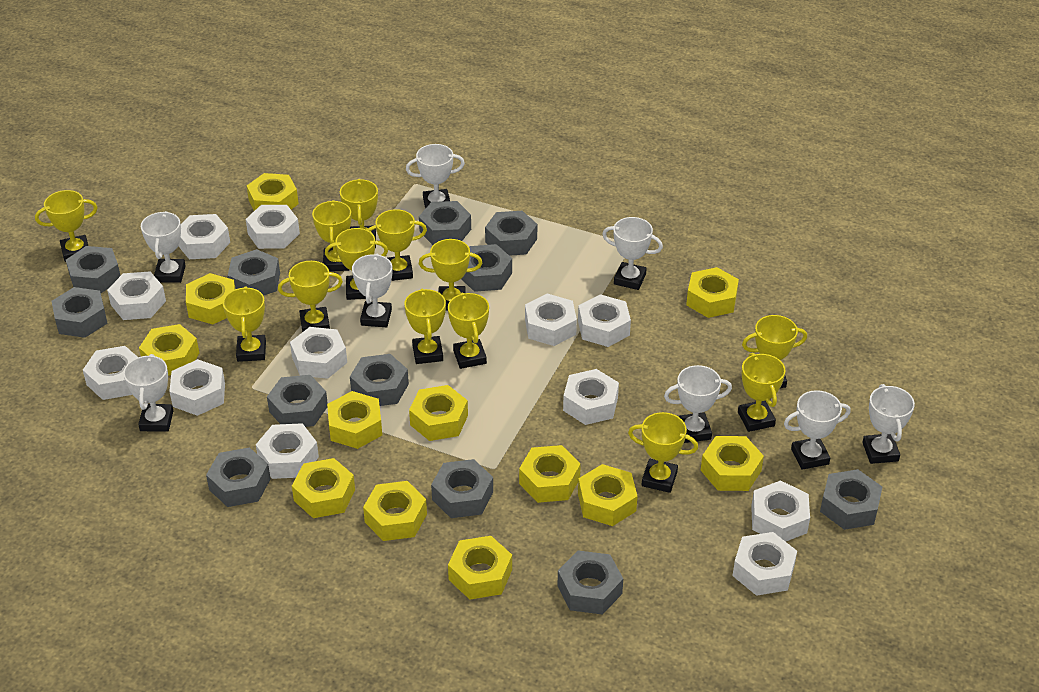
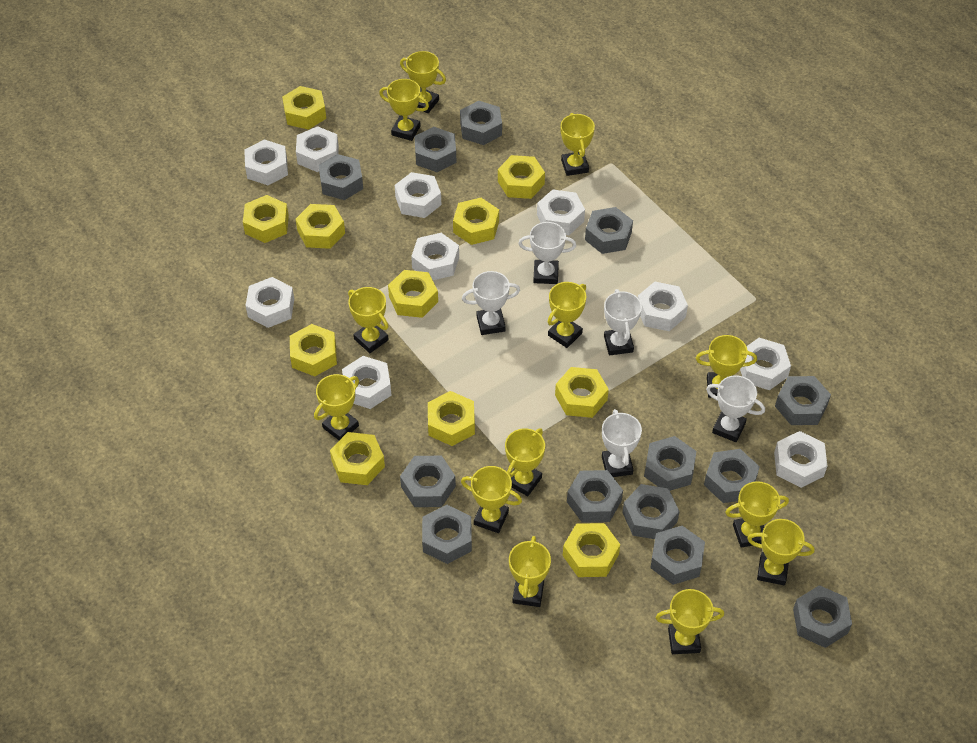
grey nut: [52,287,108,338] [66,246,121,293] [206,447,271,507] [228,249,280,296] [267,375,328,427] [350,354,409,406] [419,201,471,245] [431,459,493,518] [461,244,512,292] [485,211,537,256] [557,551,623,615] [820,469,882,530] = 12 -> [318,154,363,200] [400,456,456,507] [414,127,456,172] [422,505,472,564] [460,101,502,145] [567,470,623,523] [585,207,633,254] [622,484,680,539] [644,436,696,491] [650,526,705,585] [704,449,760,503] [775,376,831,425] [793,585,852,648] = 13
white nut: [83,346,138,400] [107,272,166,320] [169,359,225,416] [178,214,230,259] [246,205,300,249] [256,423,319,479] [290,327,347,379] [525,294,577,346] [563,369,619,425] [578,294,631,347] [733,532,797,596] [751,480,810,542] = 12 -> [244,139,288,185] [245,277,294,328] [296,126,339,172] [342,356,391,409] [395,172,441,218] [411,233,459,280] [537,189,585,235] [638,282,688,331] [740,338,791,390] [774,431,827,488] = 10
white trophy: [123,354,173,432] [141,211,186,283] [352,254,392,327] [406,144,465,209] [602,217,663,290] [664,365,732,443] [784,390,851,470] [862,384,915,464] = 8 -> [462,271,520,335] [518,222,576,284] [602,409,642,477] [604,289,642,355] [706,375,765,442] = 5
yellow nut: [139,324,199,376] [186,273,235,325] [247,173,299,211] [292,458,355,518] [327,391,382,449] [363,481,427,541] [409,385,468,441] [448,536,512,600] [519,445,581,503] [578,464,638,526] [686,267,739,318] [701,436,764,491] = 12 -> [243,195,289,243] [282,86,326,130] [290,324,337,376] [296,204,345,249] [330,432,385,485] [388,270,438,318] [428,391,475,446] [453,198,499,245] [498,155,545,199] [555,367,609,418] [563,523,620,577] = 11

